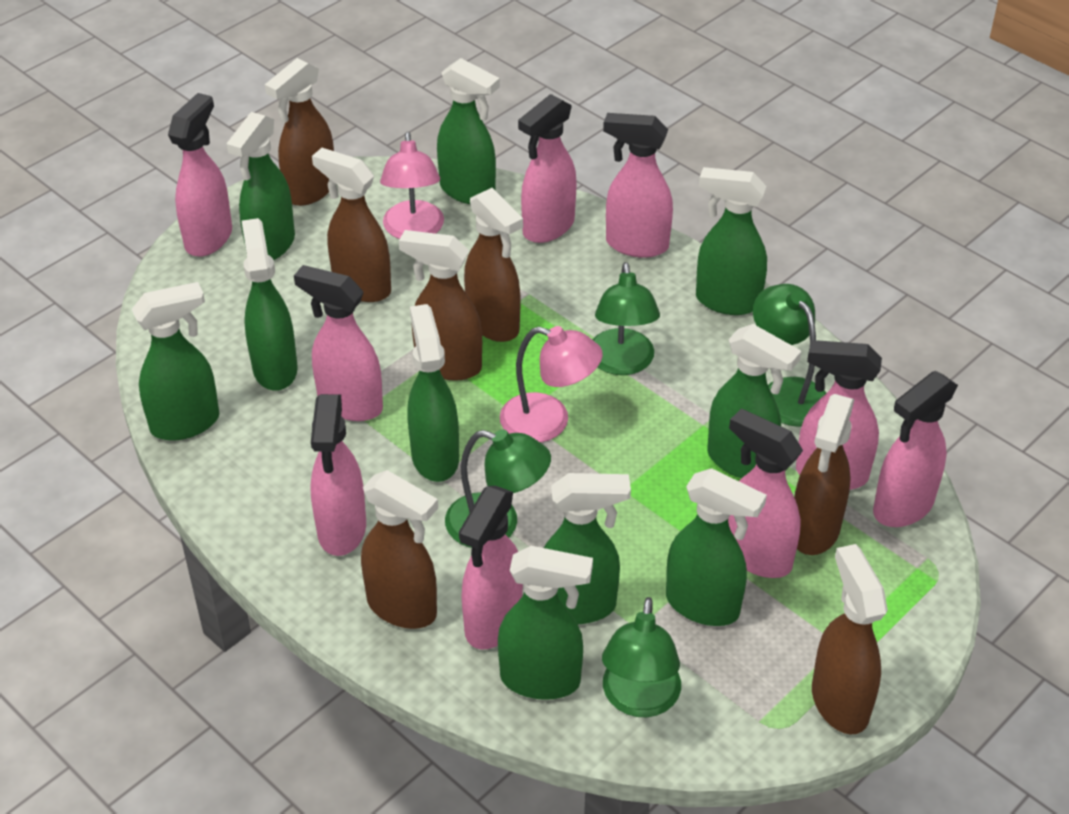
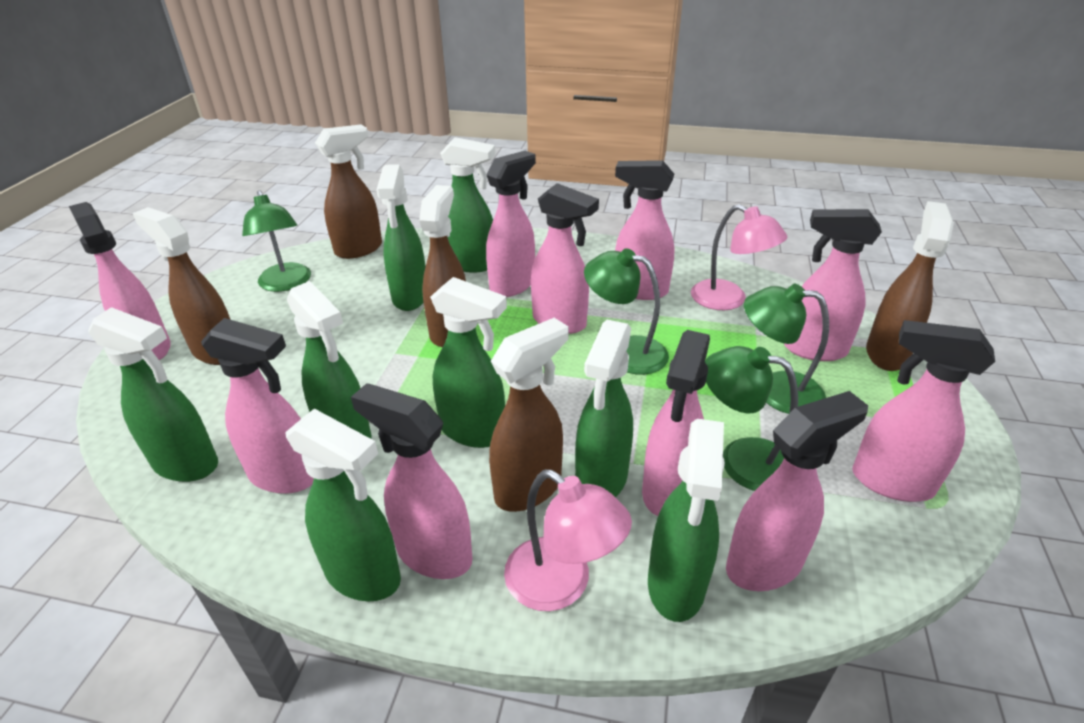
brown spray bottle: [265,58,334,206] [312,148,391,302] [361,470,438,629] [399,230,482,381] [464,188,523,342] [794,394,855,555] [812,544,888,735] = 7 -> [133,207,231,365] [315,124,382,259] [419,185,466,347] [489,318,569,512] [866,201,954,371] = 5
green spray bottle: [132,282,219,441] [226,112,295,260] [242,218,298,391] [407,304,459,482] [437,58,500,204] [498,546,593,700] [544,473,631,624] [666,468,767,626] [696,167,767,315] [707,324,802,478] = 10 -> [88,307,218,482] [285,409,401,601] [287,281,372,439] [376,164,426,311] [430,277,507,448] [440,137,495,273] [575,320,633,497] [648,419,725,622] = 8
pink spray bottle: [168,93,232,257] [294,265,383,421] [310,394,366,556] [459,486,523,650] [518,94,577,243] [603,113,673,258] [728,409,803,578] [796,340,882,490] [873,371,958,527] = 9 -> [69,202,171,360] [201,318,314,494] [351,383,472,579] [486,151,536,297] [531,183,599,334] [615,160,674,300] [642,330,710,516] [726,391,868,591] [784,209,882,361] [852,320,995,502] = 10

